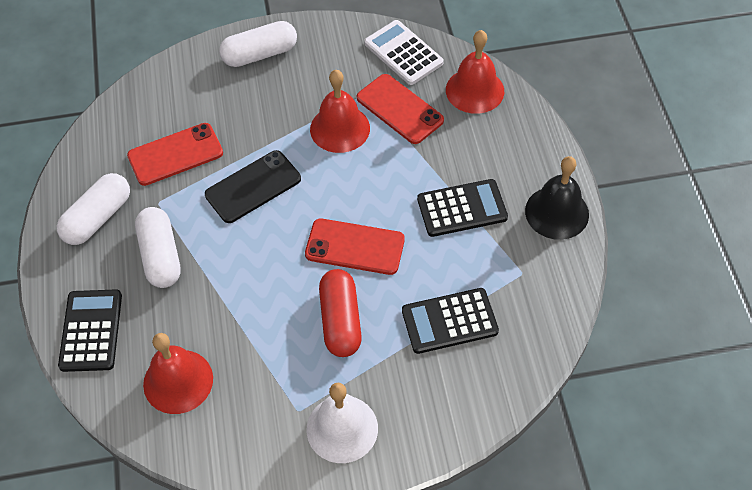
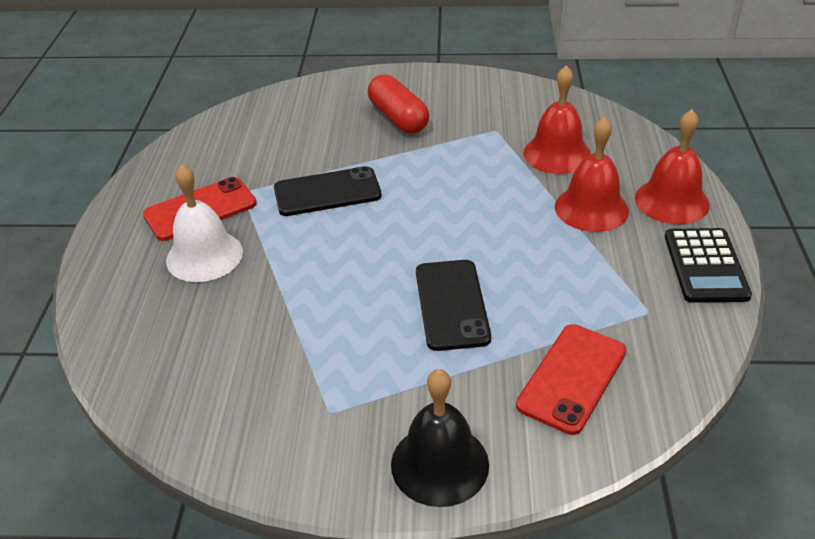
black calculator: [58,289,122,372] [402,288,499,354] [417,179,508,237] = 3 -> [665,228,752,303] = 1
black phone: [205,150,301,223] = 1 -> [274,166,382,216] [416,260,491,351] = 2
red phone: [127,123,223,186] [305,219,405,275] [357,74,444,144] = 3 -> [143,177,257,241] [516,324,627,435] = 2
white calculator: [364,20,444,85] = 1 -> none = 0
white capsule: [57,173,130,245] [135,207,181,288] [219,21,297,67] = 3 -> none = 0

